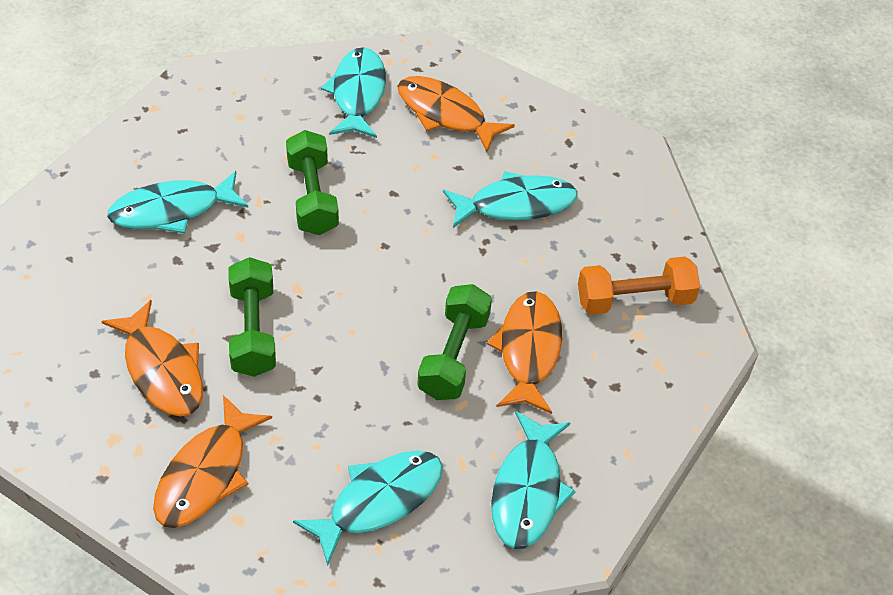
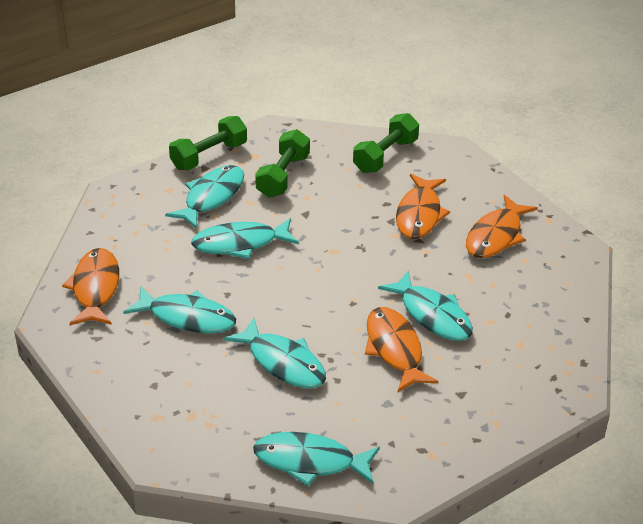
orange dumbbell: [578,257,700,315] = 1 -> none = 0
turquoise fish: [107,171,248,234] [293,451,443,566] [321,47,386,138] [443,171,578,228] [491,411,576,549] = 5 -> [123,286,236,333] [165,165,244,229] [191,218,299,259] [224,318,326,388] [253,432,380,486] [378,271,473,341] = 6

